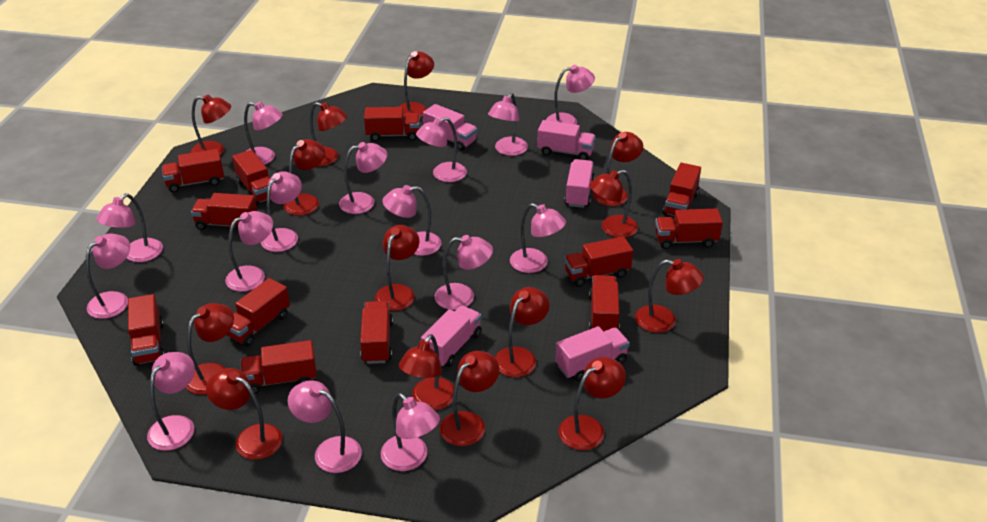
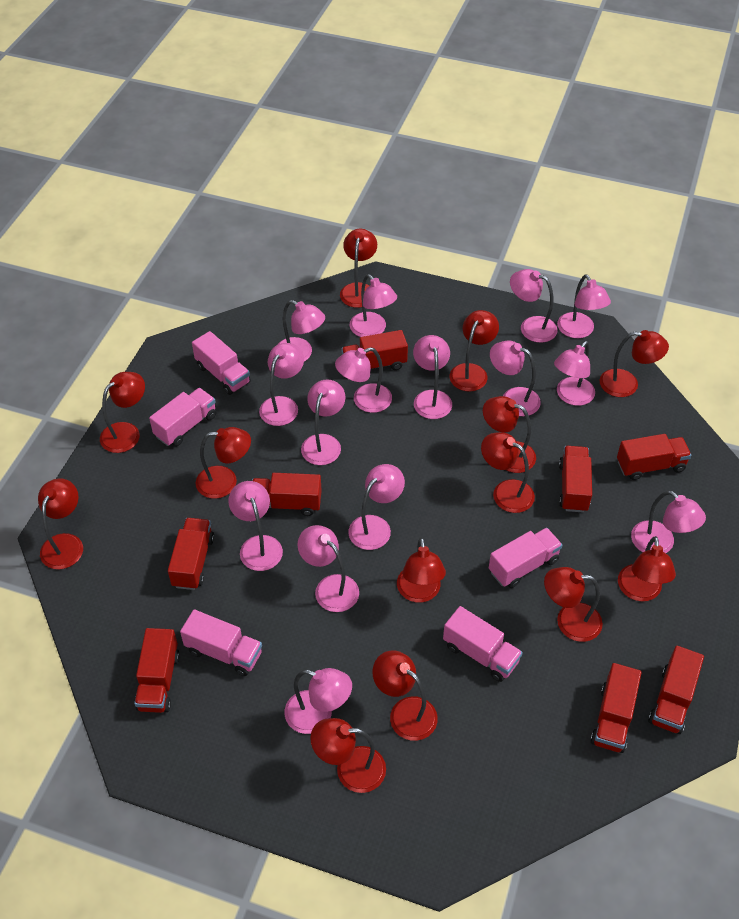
red lamp: [186,303,234,395] [190,95,231,155] [206,368,282,460] [283,139,325,216] [310,102,347,166] [375,225,419,311] [399,51,434,118] [399,334,454,410] [440,351,499,446] [495,287,549,377] [558,357,626,450] [589,170,638,238] [593,132,643,206] [635,259,704,333] = 14 -> [38,478,83,569] [100,372,145,453] [196,427,251,499] [310,718,386,793] [340,229,377,308] [372,650,438,741] [397,537,446,603] [450,310,499,392] [481,432,535,513] [483,396,536,473] [544,567,603,642] [599,330,669,397] [618,536,676,601] = 13
red truck: [128,294,165,366] [162,149,224,193] [191,193,257,232] [227,278,290,347] [232,150,270,205] [241,340,317,394] [360,301,393,364] [364,107,420,141] [564,236,633,287] [589,275,620,331] [655,209,723,249] [663,163,701,216] = 12 -> [134,628,180,713] [168,518,214,590] [252,473,322,516] [341,330,408,370] [559,446,592,513] [590,663,642,753] [617,434,692,480] [648,645,704,734] = 8

